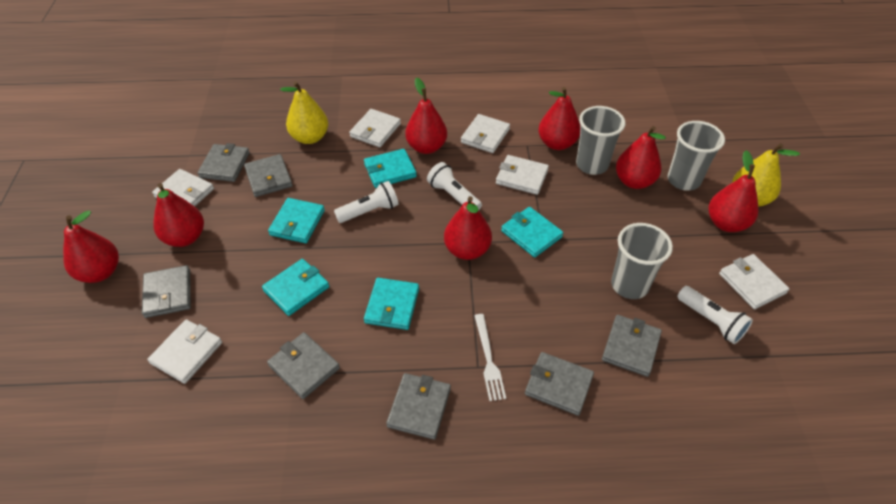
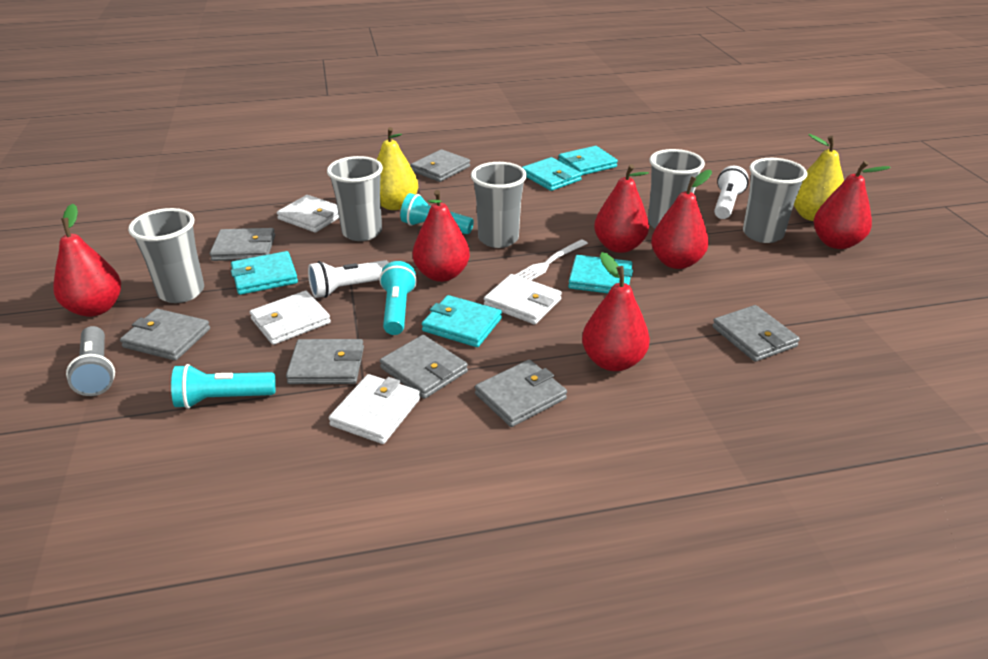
grey cup: [576,106,626,175] [611,223,673,299] [668,121,725,191] = 3 -> [128,208,204,303] [327,156,383,241] [471,162,527,248] [648,149,705,229] [743,158,807,243] = 5
grey flashlight: none = 0 -> [66,326,115,396] = 1
red pear: [63,211,119,283] [153,183,204,247] [405,77,447,154] [444,196,492,260] [538,87,581,150] [616,126,666,189] [708,150,759,232] = 7 -> [53,204,121,317] [413,190,470,282] [582,252,650,371] [594,164,649,253] [651,170,712,269] [814,161,891,249] = 6
turquoise flashlight: none = 0 -> [171,364,276,409] [379,261,417,335] [400,193,474,234] = 3
white flashlight: [334,181,399,223] [427,162,482,210] [677,286,753,344] = 3 -> [308,260,389,298] [714,166,749,219] = 2
white wallet: [147,319,222,384] [152,169,214,206] [349,109,401,147] [461,114,510,153] [496,155,549,195] [719,254,789,309] = 6 -> [250,291,331,345] [277,195,339,232] [329,374,420,444] [484,274,562,324] = 4

